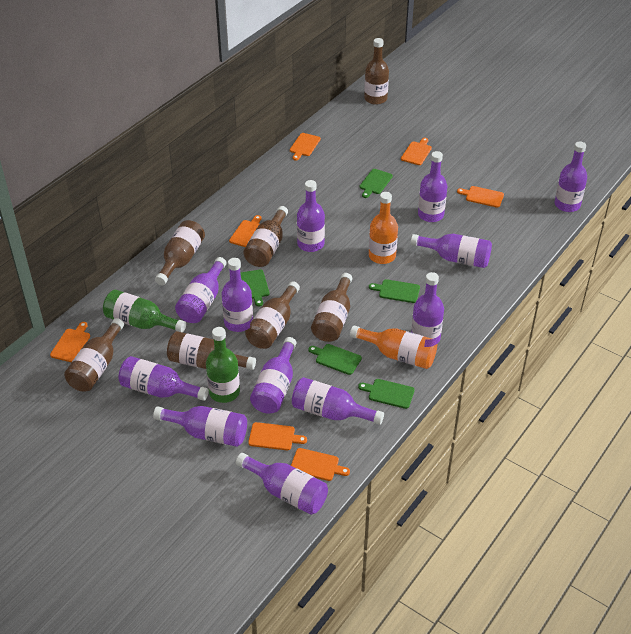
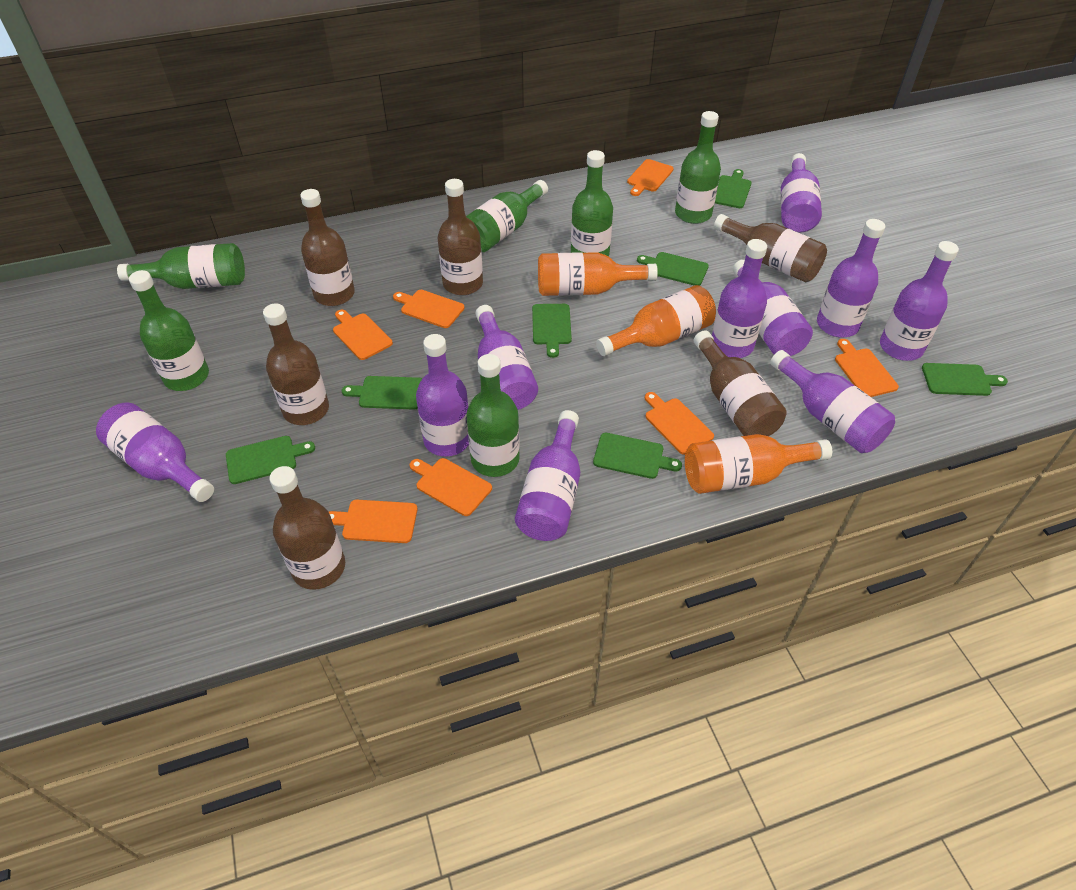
brown bottle: [64,318,124,391] [155,220,205,285] [167,331,256,370] [243,206,288,267] [245,281,300,349] [311,273,352,342] [364,38,389,105] = 7 -> [263,303,329,425] [269,466,345,590] [300,189,355,306] [438,179,483,295] [694,330,787,436] [714,214,827,282] = 6
green bottle: [103,289,186,333] [206,327,240,403] = 2 -> [117,243,245,289] [129,270,209,391] [466,180,548,252] [466,354,520,477] [571,150,613,256] [675,111,721,224] = 6
green cutting board: [240,269,269,306] [308,344,362,375] [358,379,415,409] [360,169,393,198] [369,279,420,303] = 5 -> [226,436,315,484] [342,376,422,410] [532,304,572,358] [593,433,682,479] [637,252,709,286] [715,169,752,208] [922,363,1008,396] = 7
orange bottle: [350,325,437,369] [369,192,398,264] = 2 -> [538,252,658,296] [596,285,716,356] [685,434,832,494] = 3
purple bottle: [119,356,209,401] [153,406,247,447] [175,257,226,323] [222,258,253,332] [236,453,328,515] [250,337,296,414] [292,377,384,425] [297,180,325,252] [411,234,492,268] [411,272,444,344] [418,151,447,222] [554,141,587,212] = 12 -> [96,402,214,502] [416,334,469,457] [476,305,538,410] [515,410,580,541] [712,239,767,358] [733,260,813,356] [770,350,895,453] [781,153,822,233] [817,219,885,337] [880,241,959,361] = 10

